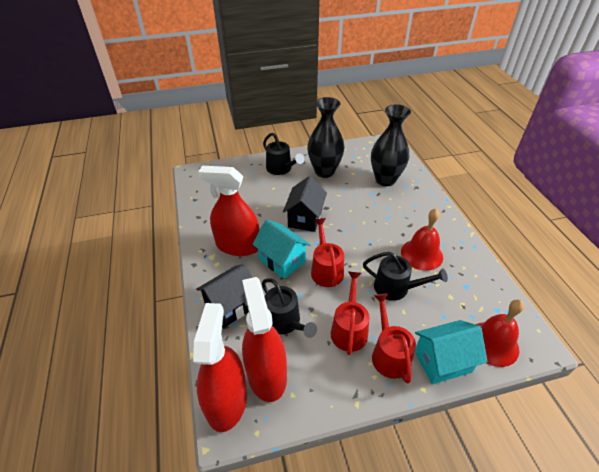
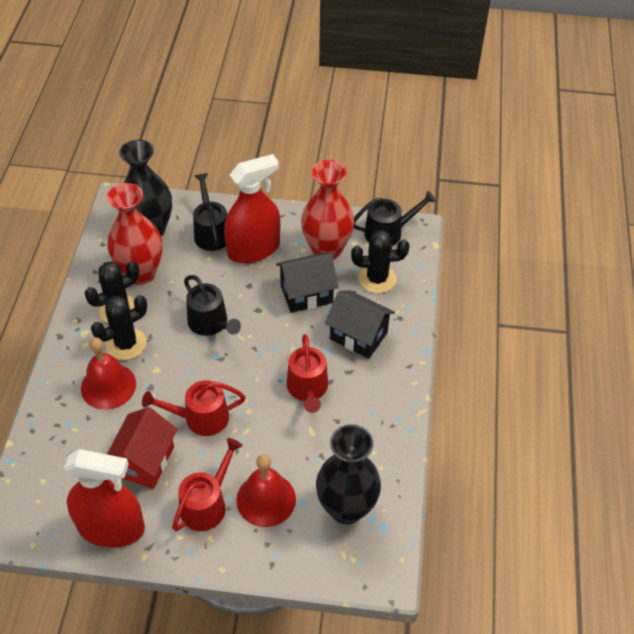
black cactus: none = 0 -> [85,261,139,324] [91,295,147,360] [351,230,409,293] = 3
red house: none = 0 -> [107,407,177,489] = 1
red spray bottle: [193,303,247,432] [198,166,260,256] [242,277,287,402] = 3 -> [64,449,145,548] [224,154,280,263] = 2
red vase: none = 0 -> [107,183,163,285] [301,160,355,260] = 2
turquoise house: [252,219,311,279] [415,320,488,384] = 2 -> none = 0

